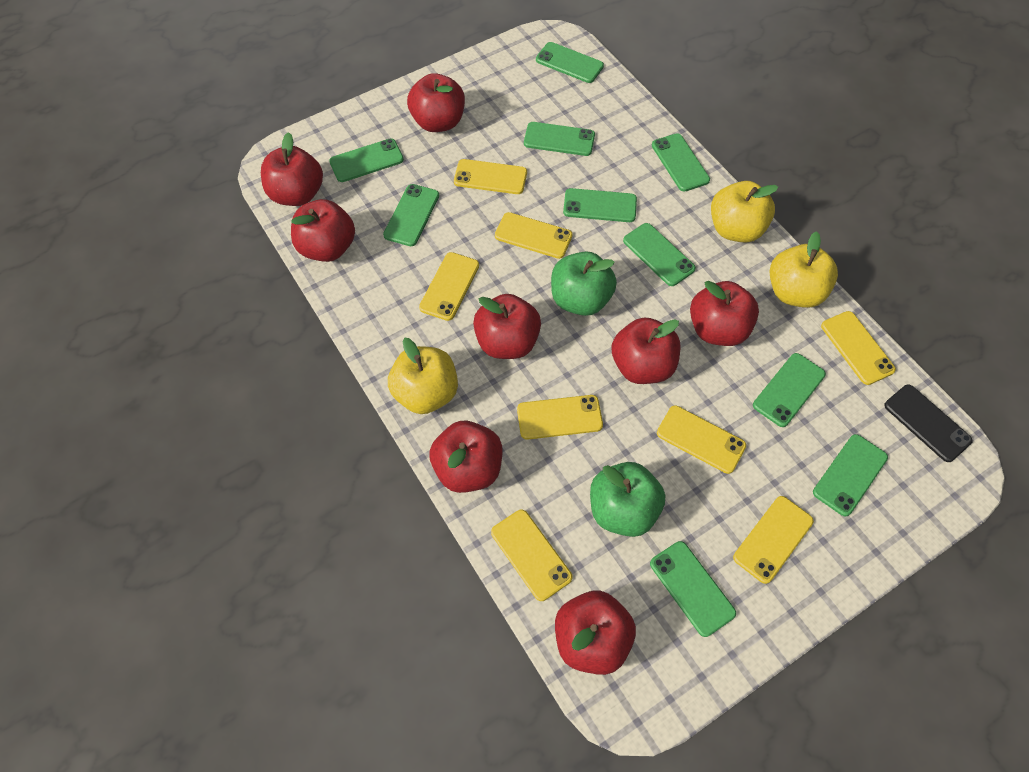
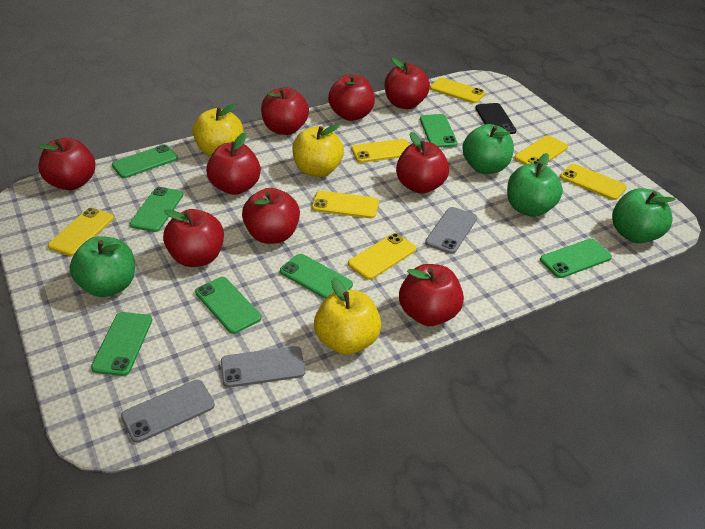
green apple: [551,251,617,316] [590,462,665,537] = 2 -> [70,236,135,297] [462,124,514,174] [507,153,563,217] [612,188,676,243] = 4
green phone: [329,138,404,182] [383,184,439,246] [524,122,595,156] [536,42,604,83] [563,188,637,222] [623,223,696,286] [650,541,736,637] [652,133,710,192] [753,353,826,427] [813,434,888,516] = 10 -> [91,312,152,376] [112,145,178,178] [129,187,183,232] [195,277,261,334] [280,254,353,299] [420,114,457,148] [540,239,612,278] = 7
grey phone: none = 0 -> [121,380,215,443] [221,346,305,388] [425,207,477,254] = 3
red apple: [261,132,323,206] [291,199,355,262] [407,73,465,132] [429,421,503,493] [473,294,541,359] [555,591,636,675] [612,318,680,384] [690,281,759,346] = 8 -> [37,138,95,190] [163,209,224,267] [206,133,261,195] [242,188,300,244] [261,87,309,135] [328,74,375,121] [385,58,430,109] [396,132,449,194] [399,264,464,326] = 9
yellow phone: [419,252,479,321] [454,159,527,194] [491,510,573,601] [495,212,572,259] [517,395,603,440] [657,405,746,474] [733,496,814,584] [821,311,896,385] = 8 -> [48,208,114,256] [312,191,379,218] [348,233,416,280] [352,139,410,163] [430,78,485,103] [514,135,568,165] [560,164,627,200] = 7

